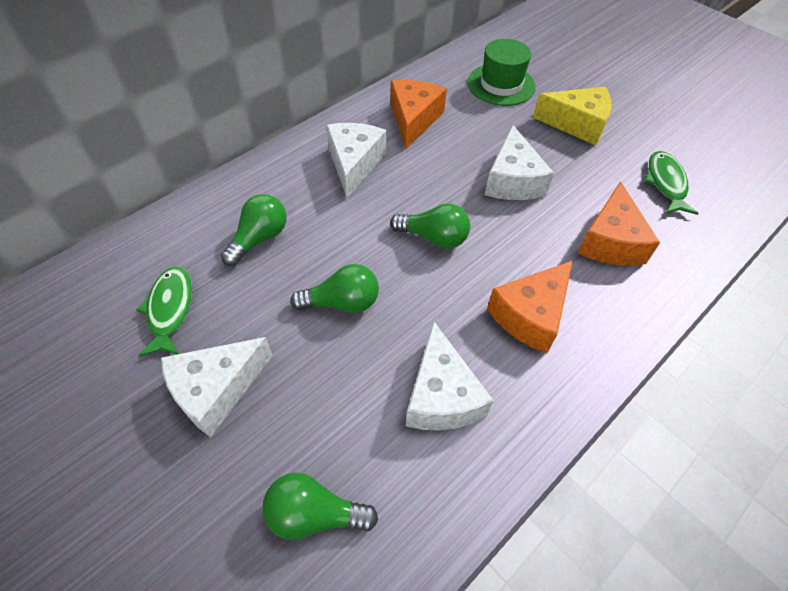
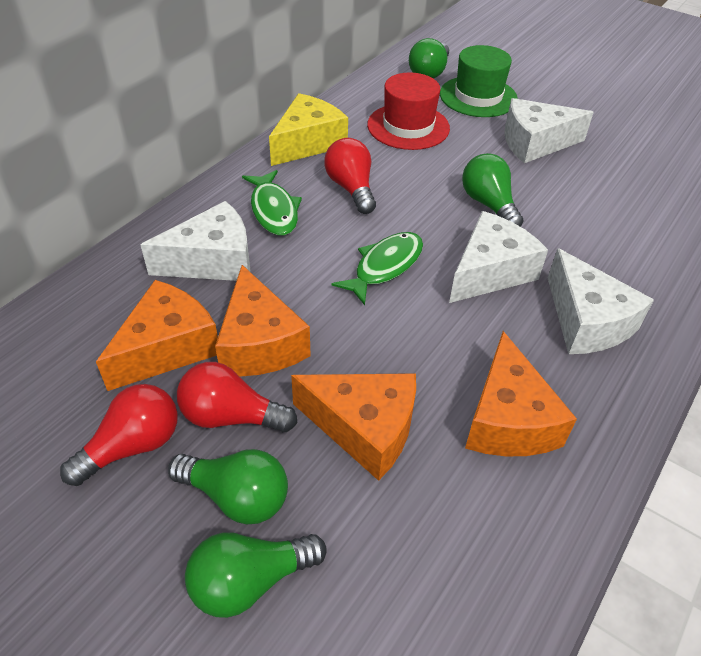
orange cheese: [391,80,447,149] [487,261,573,353] [578,181,660,266] = 3 -> [96,280,218,391] [215,265,311,377] [291,373,416,481] [465,331,577,456] = 4
red hat: none = 0 -> [367,72,450,150] = 1
red light bulb: none = 0 -> [60,384,178,486] [177,362,297,432] [324,138,376,214] = 3

